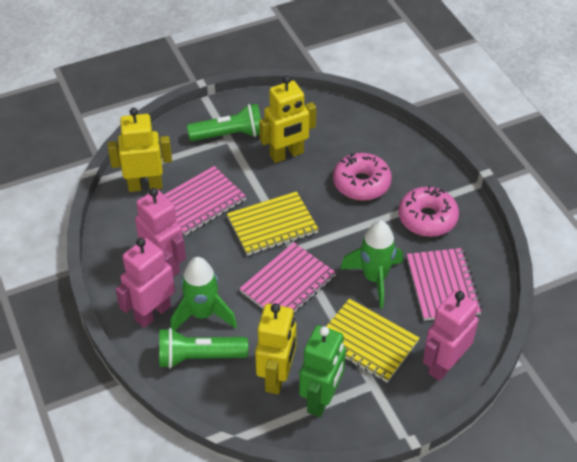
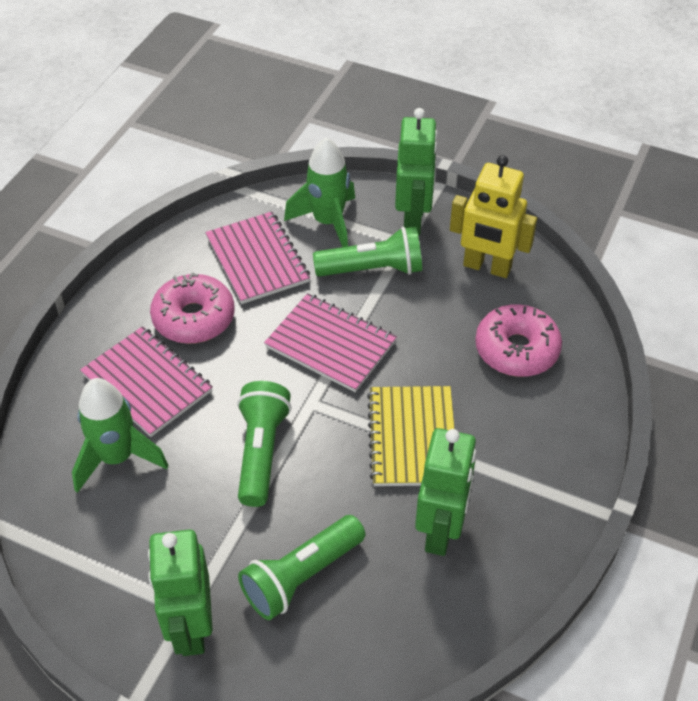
green flashlight: [159,328,248,369] [187,104,261,141] = 2 -> [237,381,292,507] [238,515,365,620] [313,227,422,276] = 3
green robot: [299,325,346,417] = 1 -> [148,529,213,656] [395,108,438,236] [415,428,477,556] = 3
pink robot: [115,238,175,328] [135,188,186,277] [423,290,479,381] = 3 -> none = 0
yellow notebook: [227,191,319,256] [326,299,419,382] = 2 -> [367,386,454,486] = 1
yellow robot: [108,108,172,192] [255,303,296,394] [259,76,316,163] = 3 -> [450,155,537,278] = 1

